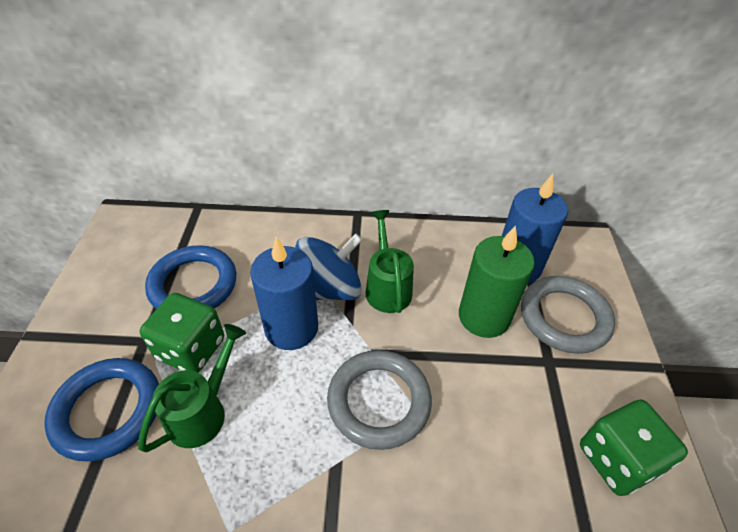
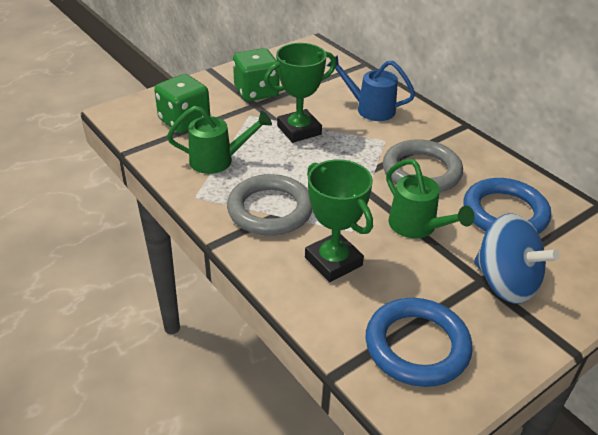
blue candle: [250,237,318,350] [502,174,568,283] = 2 -> none = 0
blue watering can: none = 0 -> [327,55,415,121] = 1
green candle: [459,225,535,338] = 1 -> none = 0
green trophy: none = 0 -> [264,43,336,143] [305,160,373,282] = 2

